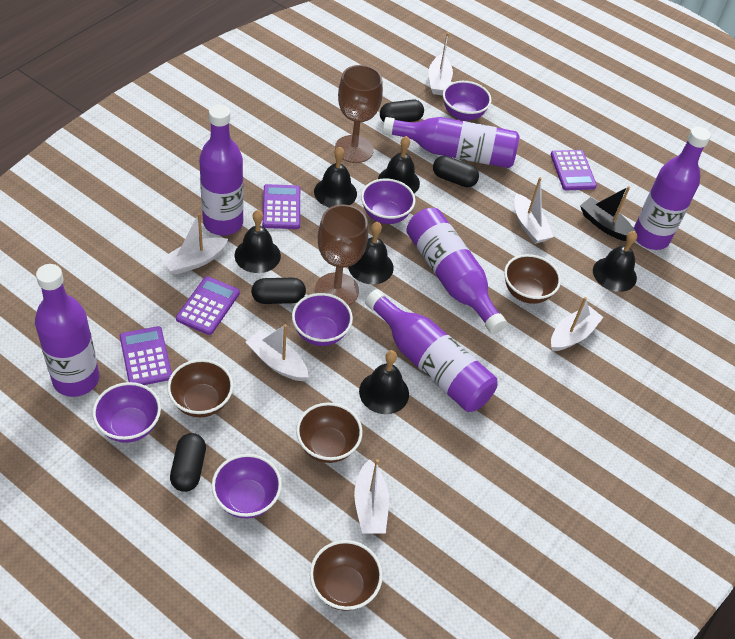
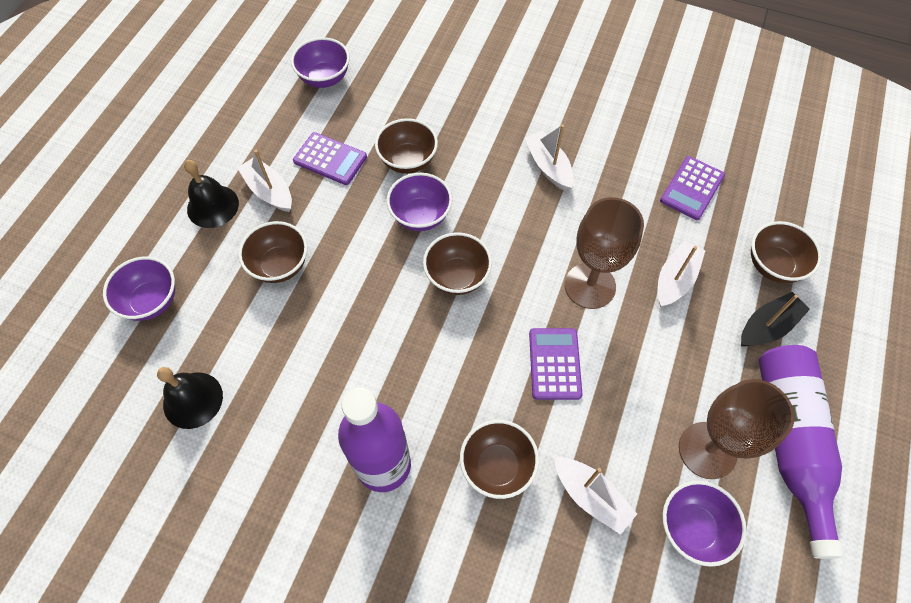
black bell: [235,210,281,273] [314,147,357,207] [348,222,394,284] [359,350,409,414] [378,136,420,193] [593,231,637,292] = 6 -> [157,367,223,429] [184,160,239,228] = 2
black capsule: [170,433,206,492] [251,278,306,304] [380,99,424,122] [433,156,479,187] = 4 -> none = 0
brown bowl: [167,359,233,417] [296,402,363,463] [310,540,383,611] [504,254,561,304] = 4 -> [238,221,307,283] [375,118,438,174] [423,232,492,295] [460,420,539,499] [751,221,822,283] = 5
purple bottle: [35,264,99,397] [199,104,244,236] [365,289,497,412] [383,117,519,168] [406,208,507,334] [634,127,711,250] = 6 -> [338,388,411,492] [758,345,844,559] = 2
purple bowl: [92,382,161,443] [212,454,282,519] [292,293,353,346] [361,179,416,224] [443,81,492,121] = 5 -> [103,256,175,321] [291,37,350,88] [387,173,452,231] [663,481,746,567] = 4
purple calculator: [120,326,172,385] [176,276,240,335] [262,184,300,229] [550,150,597,190] = 4 -> [293,132,367,185] [529,328,582,400] [660,156,725,220] = 3
white boat: [162,213,228,275] [246,324,308,381] [354,459,389,534] [429,32,453,95] [514,177,554,244] [551,297,604,351] = 6 -> [237,150,292,212] [525,125,574,191] [554,457,637,535] [657,240,706,307] = 4

